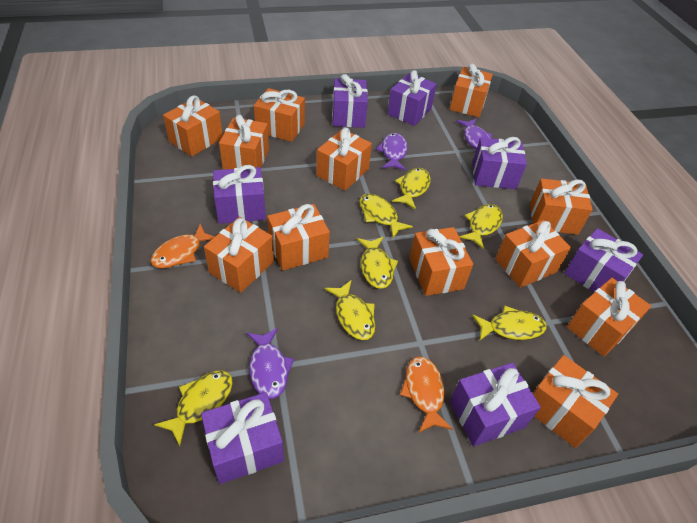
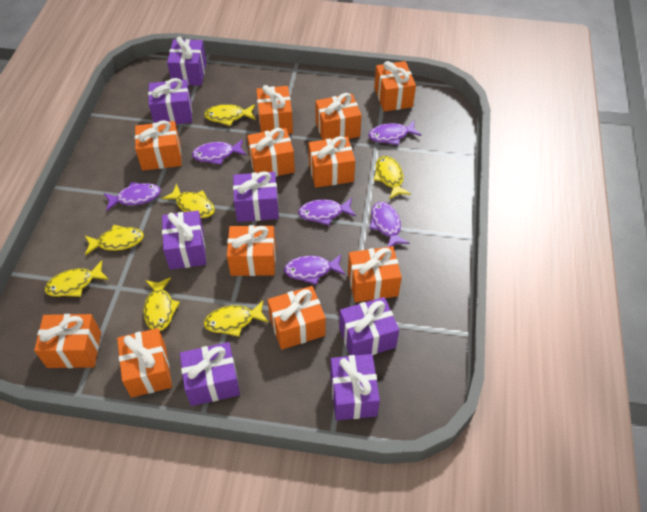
orange fish: [150,224,215,268] [400,356,453,433] = 2 -> none = 0
orange gift: [163,95,223,156] [204,217,274,293] [219,115,269,170] [254,88,305,142] [267,204,330,271] [316,128,372,191] [409,227,473,296] [450,64,493,117] [495,220,571,288] [530,178,593,235] [533,355,618,448] [567,278,651,357] = 12 -> [34,314,101,368] [117,328,172,397] [135,120,182,171] [227,225,276,276] [247,128,295,176] [256,85,293,134] [268,286,326,350] [308,136,355,188] [315,93,362,140] [348,246,402,302] [374,61,416,112] = 11
purple fish: [246,328,294,399] [376,133,408,171] [456,119,492,149] = 3 -> [104,182,161,211] [192,139,247,165] [284,254,345,285] [298,198,356,226] [368,121,421,145] [370,202,410,247] = 6

